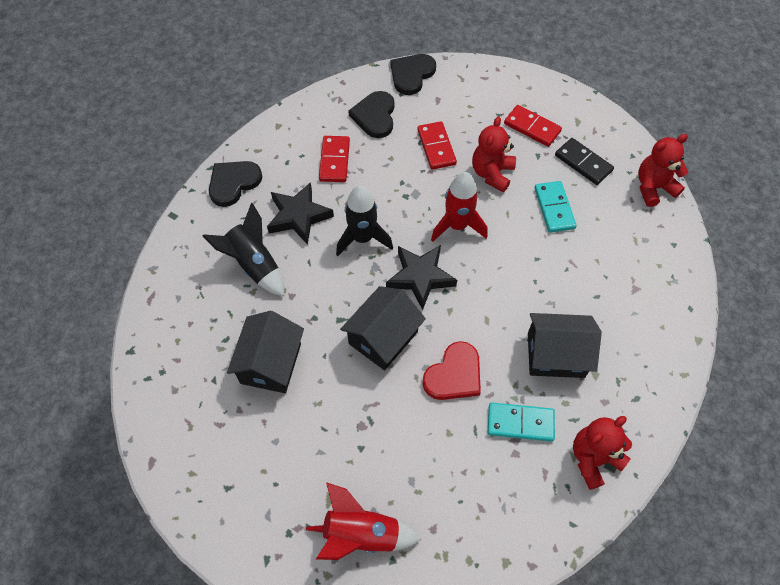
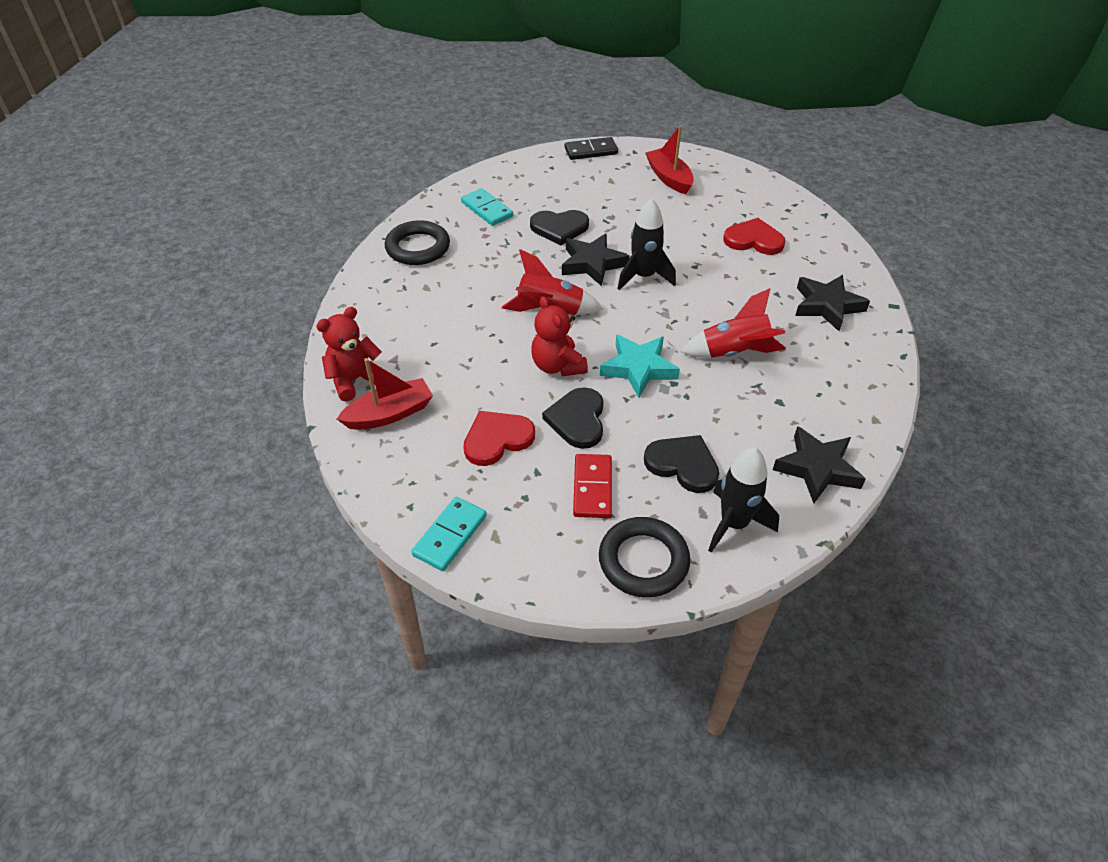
black house: [227,311,304,393] [340,286,426,371] [528,313,602,378] = 3 -> none = 0
black ring: none = 0 -> [385,220,450,265] [599,517,690,598] = 2
black star: [267,182,334,245] [386,245,457,310] = 2 -> [562,233,630,286] [773,426,866,503] [795,275,870,331] = 3
red boat: none = 0 -> [337,358,433,430] [645,125,694,194] = 2
red domino: [319,136,350,182] [417,121,457,170] [504,105,562,147] = 3 -> [573,454,612,518] = 1
red heart: [422,341,481,400] = 1 -> [463,411,535,466] [723,218,786,255] = 2
red teddy bear: [472,117,516,192] [573,416,632,490] [638,134,688,207] = 3 -> [316,307,382,402] [531,296,588,377] = 2
turquoise star: none = 0 -> [600,334,680,398] = 1

